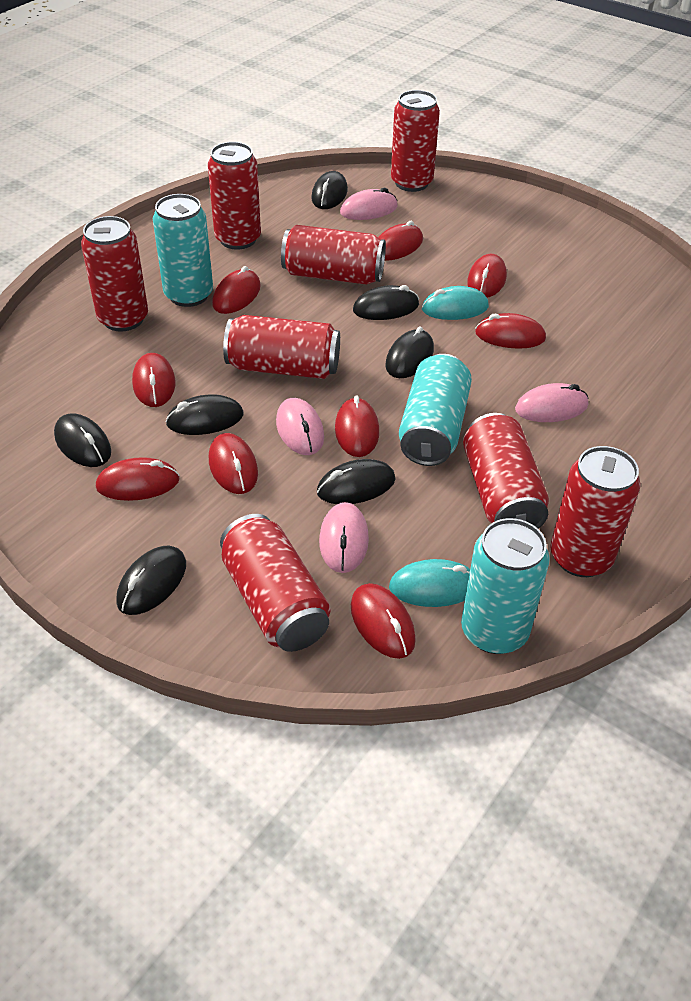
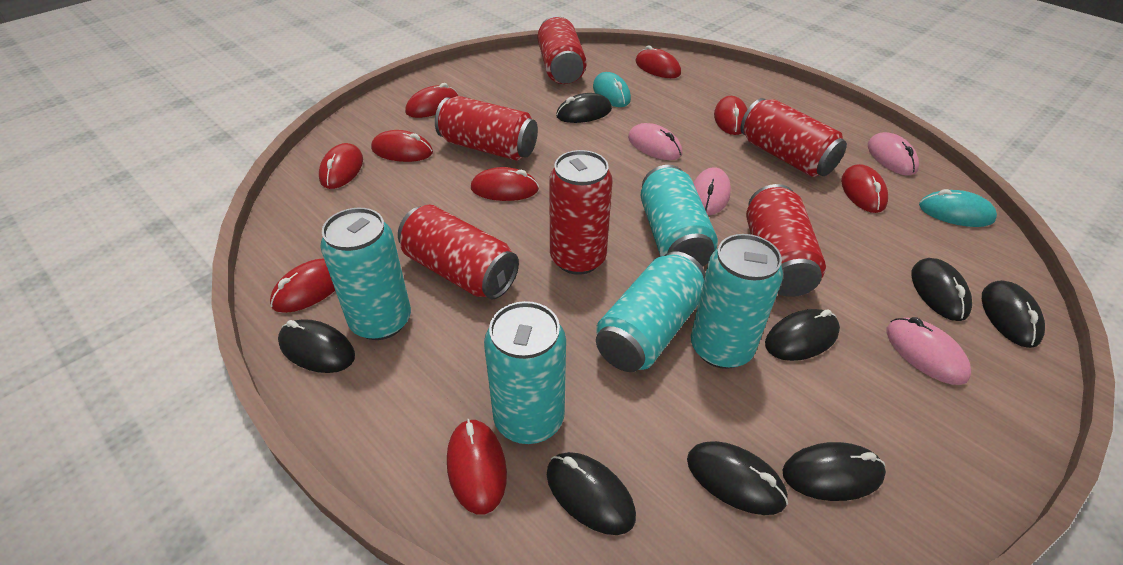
black mouse: [54,413,111,467] [116,546,186,615] [165,394,244,435] [311,171,348,209] [317,459,396,504] [353,285,419,320] [385,326,434,378] = 7 -> [278,319,355,373] [547,452,636,535] [556,93,612,123] [687,441,788,515] [765,309,840,361] [783,442,886,501] [911,258,972,321] [982,280,1045,348] = 8
red can: [81,216,148,332] [208,142,261,250] [220,514,330,652] [223,315,340,379] [281,225,386,285] [391,90,440,192] [463,413,549,529] [550,446,640,577] = 8 -> [398,205,519,299] [435,96,538,161] [537,16,587,84] [549,150,613,275] [740,98,847,177] [746,184,826,297] = 6
turquoise can: [153,194,213,307] [399,354,472,466] [461,518,550,654] = 3 -> [320,208,411,340] [484,301,566,444] [596,251,706,372] [640,165,718,267] [691,234,783,369] = 5

